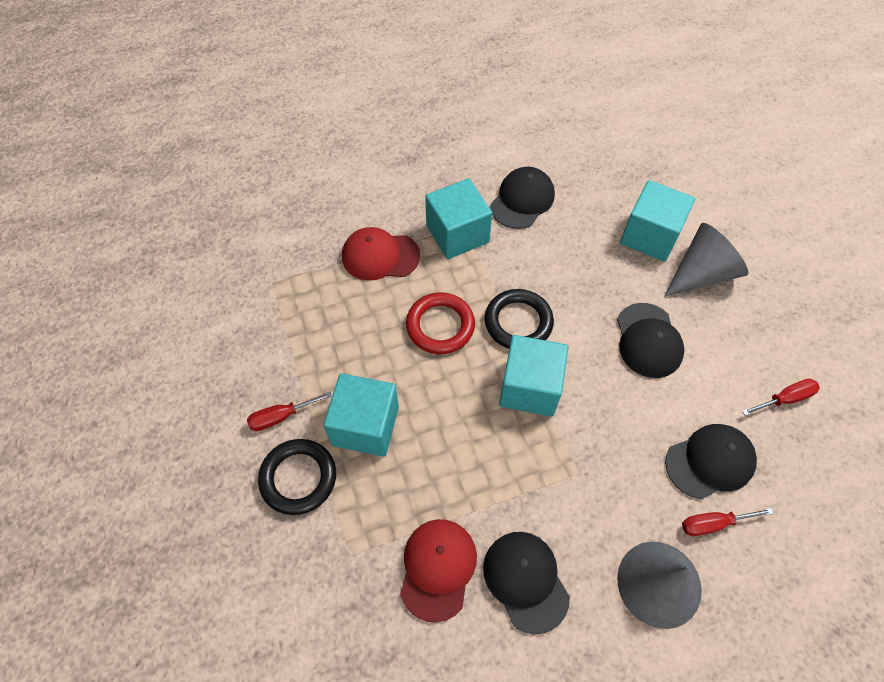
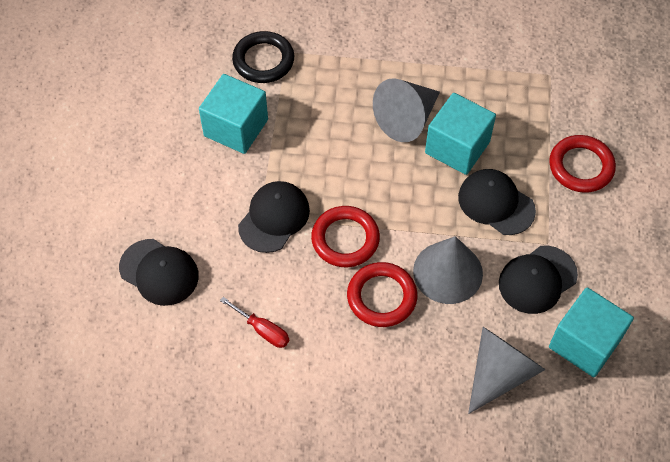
black ring: [258,439,336,515] [485,289,554,349] = 2 -> [232,31,294,83] = 1
grey cone: [617,542,702,629] [664,223,748,296] = 2 -> [373,78,440,142] [413,236,483,304] [468,327,545,414] = 3
red cap: [342,227,420,281] [400,519,477,623] = 2 -> none = 0
red ring: [406,292,475,354] = 1 -> [311,206,380,267] [347,262,417,327] [549,135,616,193] = 3
red screwdriver: [247,392,332,431] [682,508,774,536] [742,379,820,416] = 3 -> [220,297,289,348] = 1
turquoise cube: [323,373,399,457] [425,178,492,259] [499,335,568,417] [620,180,695,262] = 4 -> [199,74,268,154] [425,93,496,175] [549,287,634,377] = 3

